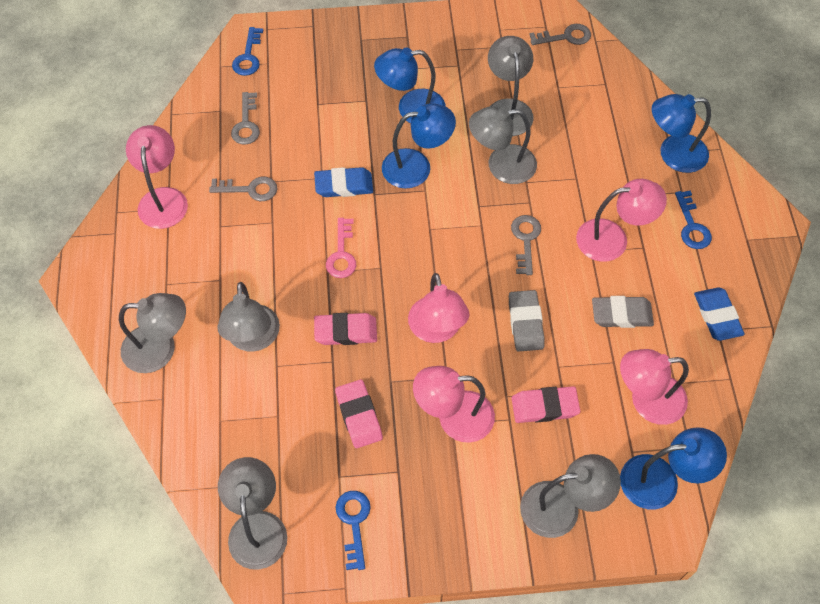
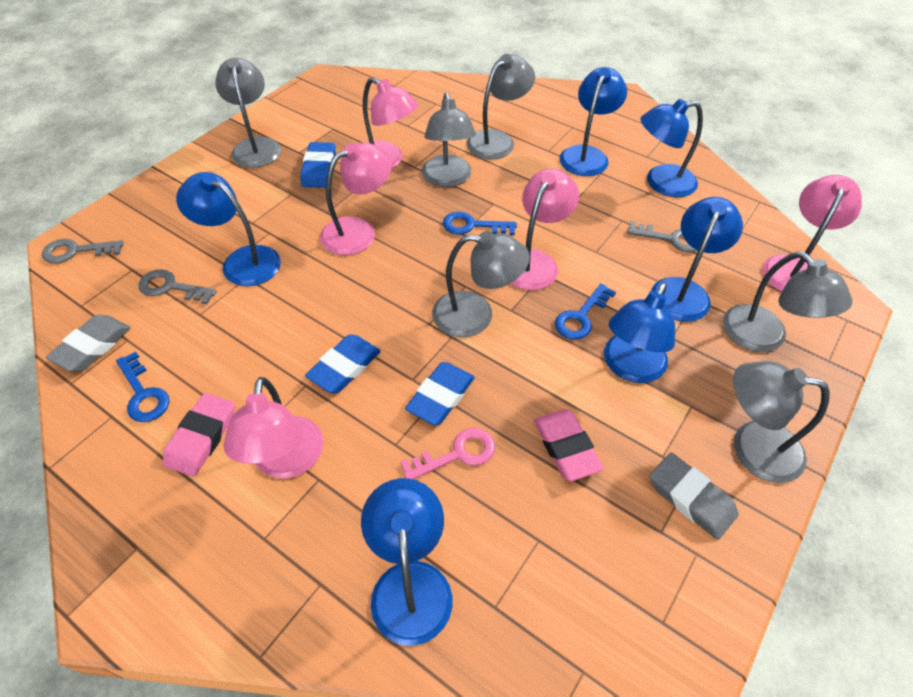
blue eraser: [314,167,373,197] [694,287,745,341] = 2 -> [300,142,336,188] [305,334,381,393] [405,362,475,425] = 3
blue lamp: [374,48,446,123] [382,103,456,188] [620,427,727,510] [652,94,711,173] = 4 -> [176,172,281,286] [361,478,453,645] [559,67,627,176] [604,282,675,383] [640,99,703,197] [651,197,743,322] = 6
grey key: [209,177,277,201] [231,92,260,145] [511,215,541,275] [529,24,591,45] = 4 -> [42,239,124,264] [139,269,217,304] [627,221,698,253] = 3
pink eraser: [314,313,377,345] [335,379,383,448] [512,386,580,423] = 3 -> [163,393,235,477] [534,409,604,481] = 2

